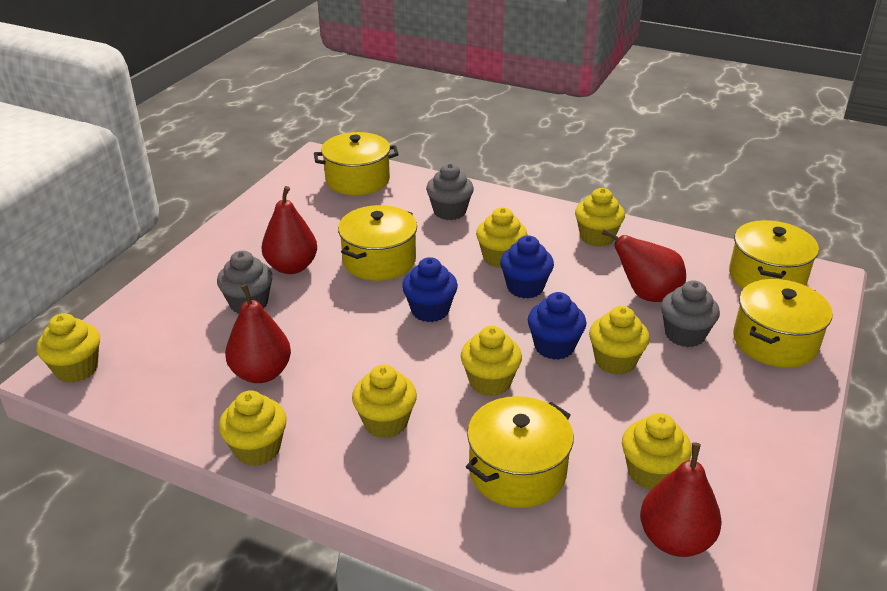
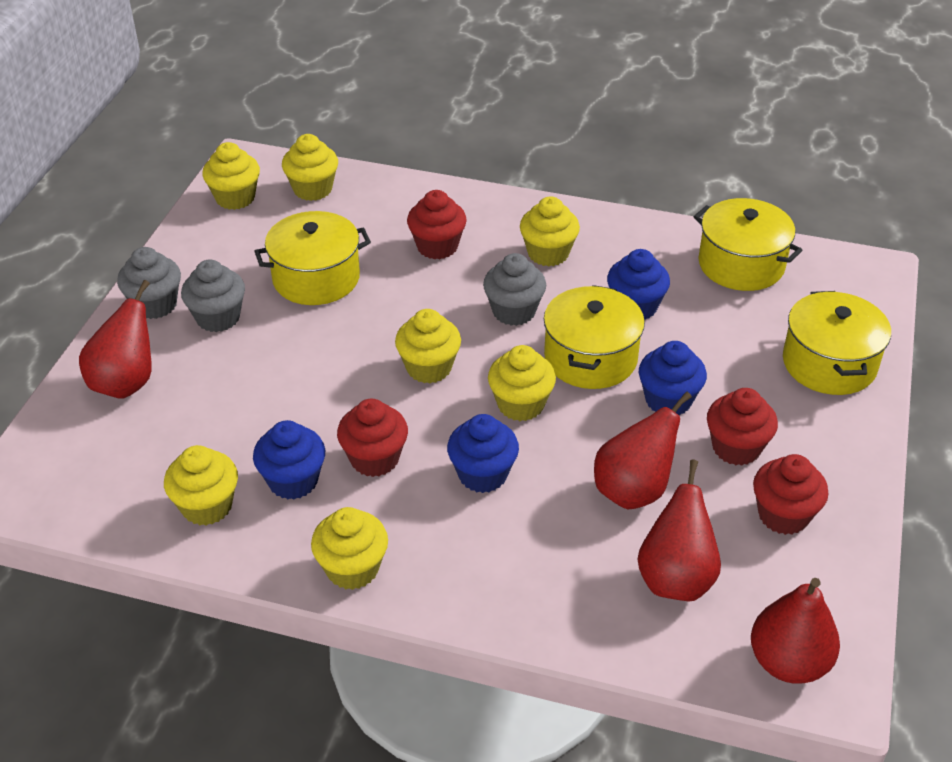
blue cupcake: [402,257,458,322] [500,236,554,299] [528,292,586,360] = 3 -> [253,420,325,500] [447,414,519,493] [607,249,670,320] [639,341,707,416] = 4
red cupcake: none = 0 -> [337,399,408,477] [407,190,466,259] [707,388,778,466] [753,454,828,535] = 4
yellow cupcake: [37,313,100,383] [219,390,287,466] [352,365,417,438] [461,326,522,396] [476,207,527,268] [575,188,625,247] [589,306,650,375] [622,413,692,490] = 8 -> [164,445,238,525] [202,142,260,210] [282,134,338,201] [311,507,388,590] [395,309,461,383] [488,345,556,421] [520,196,580,267] = 7
yellow pot: [314,132,399,195] [338,205,417,281] [466,396,574,508] [729,220,819,289] [733,279,833,368] = 5 -> [254,211,371,305] [544,285,645,389] [693,198,802,291] [783,291,891,395] = 4

